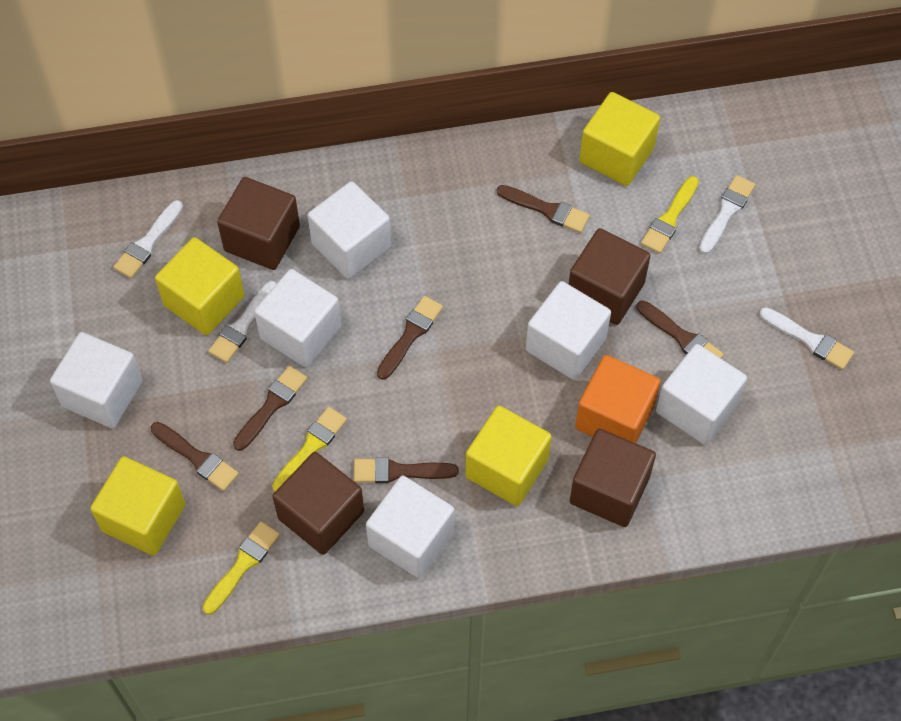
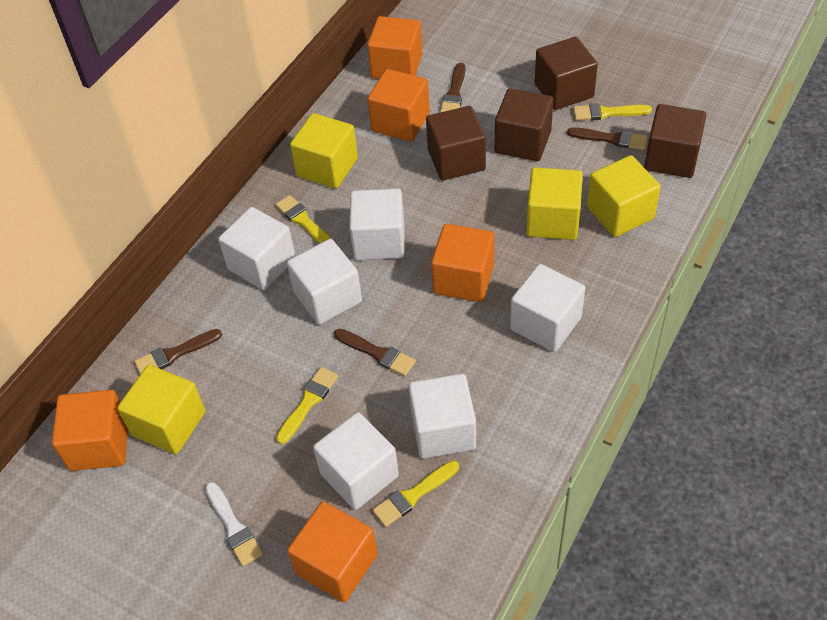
brown brush: [151,422,239,491] [233,365,308,451] [353,457,459,483] [377,296,443,380] [497,185,590,233] [637,300,724,358] = 6 -> [134,329,222,374] [334,329,416,376] [440,63,465,113] [567,127,648,150] = 4
orange cube: [575,355,661,443] = 1 -> [52,390,128,471] [287,501,378,603] [367,16,423,79] [368,69,430,142] [431,224,495,302] = 5
white brush: [113,200,183,278] [208,281,277,363] [699,175,755,254] [759,307,854,370] = 4 -> [205,482,263,566] = 1
yellow brush: [202,521,280,615] [272,406,347,492] [641,176,699,254] = 3 -> [275,195,332,244] [276,367,338,444] [372,461,459,527] [573,103,652,121] = 4

